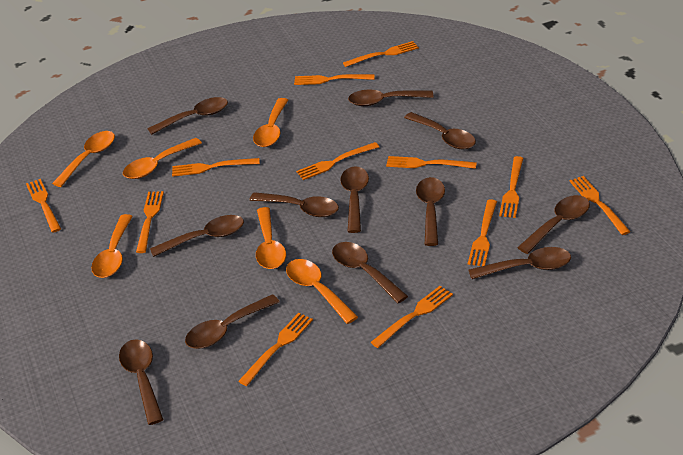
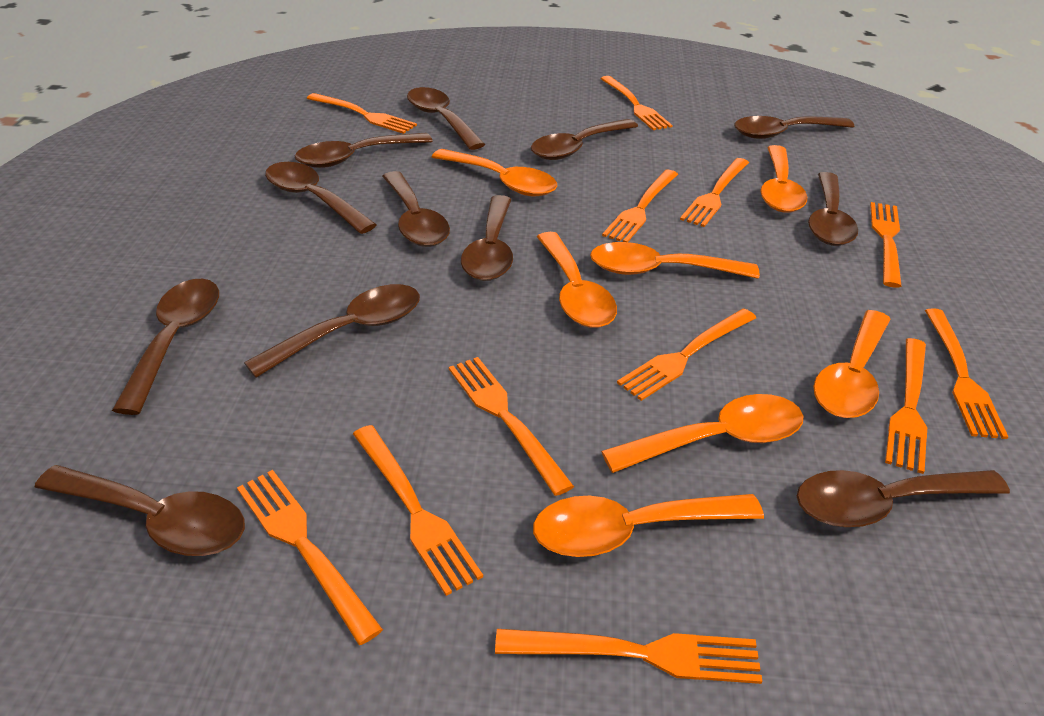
orange spoon: [52,131,115,187] [91,214,133,278] [123,138,202,179] [253,98,288,147] [256,207,286,269] [286,259,358,324] = 6 -> [432,149,557,196] [533,494,764,557] [537,232,617,328] [590,242,760,279] [601,394,803,473] [760,145,807,213] [813,310,891,418] = 7

